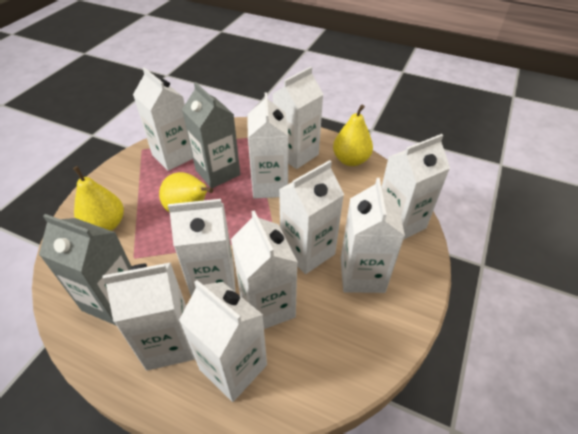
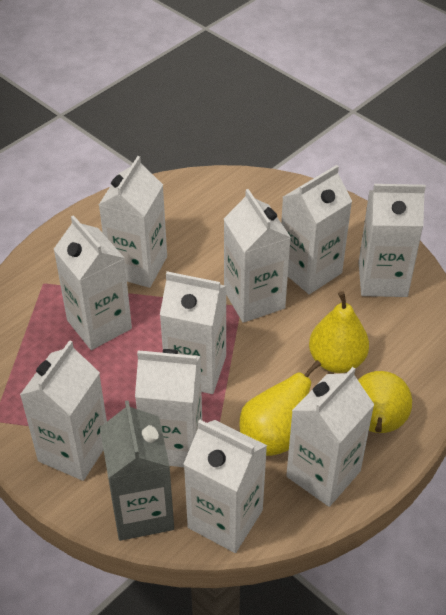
grey carton: [39,214,131,326] [182,82,240,188] = 2 -> [100,400,174,541] = 1

